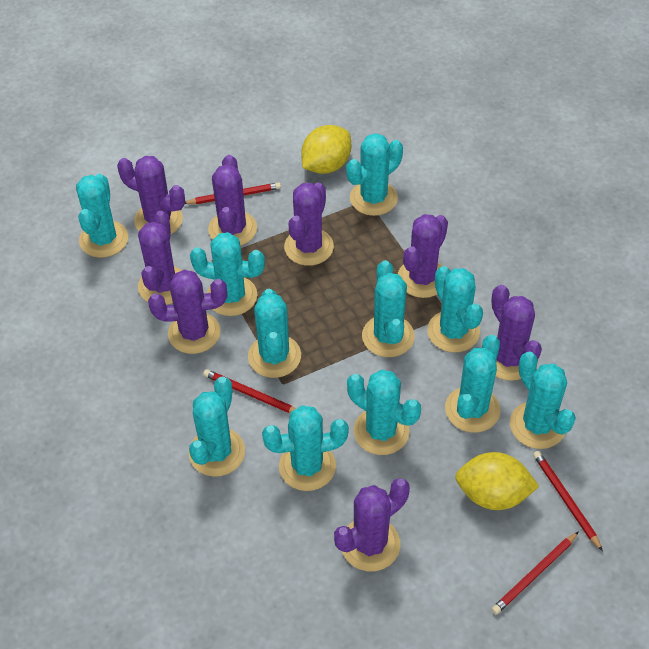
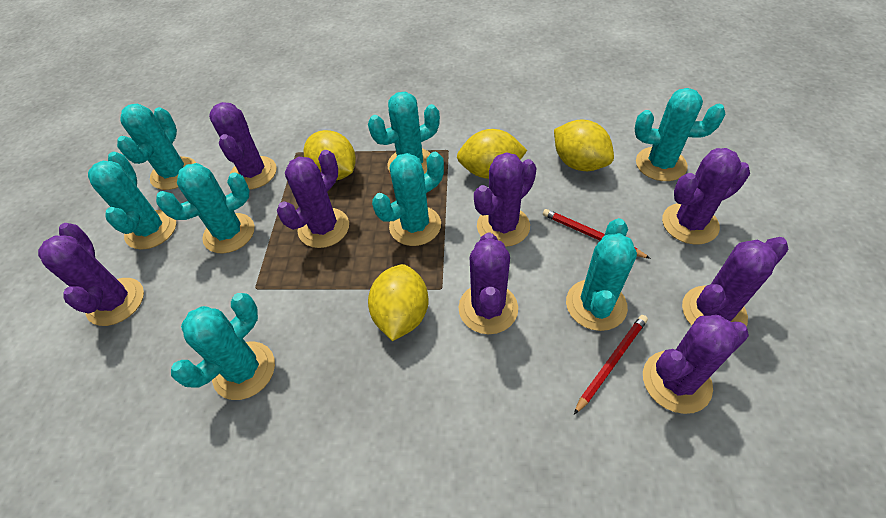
red pencil: [185,182,281,204] [203,369,296,413] [491,531,579,615] [533,451,603,551] = 4 -> [543,209,651,259] [574,315,648,414] = 2
turquoise cactus: [76,174,128,258] [189,376,245,477] [190,232,265,316] [248,289,301,378] [262,406,349,491] [346,133,403,216] [347,370,421,455] [362,260,415,357] [427,266,483,352] [445,335,501,433] [510,352,576,449] = 11 -> [88,152,176,250] [117,104,196,190] [156,163,254,253] [171,293,275,400] [368,92,440,174] [372,152,444,246] [566,218,637,331] [635,88,725,181] = 8
yellow lemon: [301,125,351,174] [455,452,539,510] = 2 -> [304,130,356,180] [368,264,429,341] [457,129,527,179] [554,120,614,171] = 4

